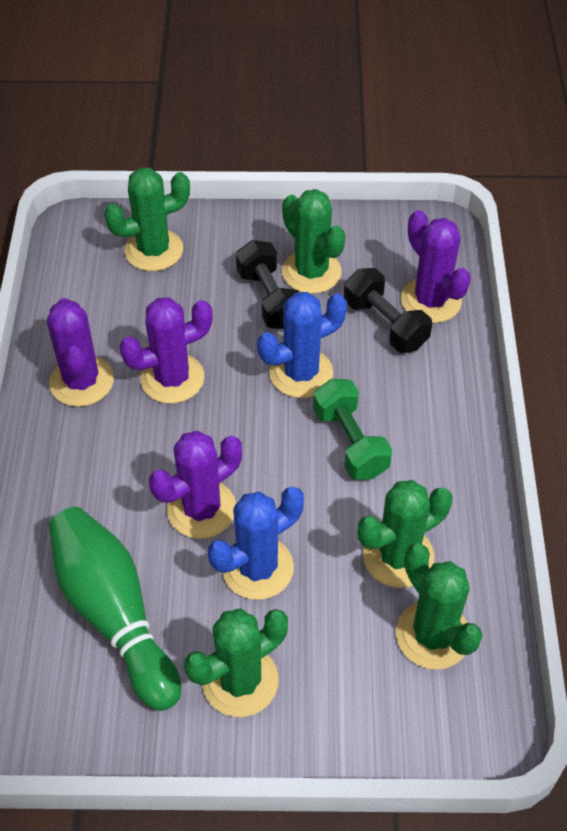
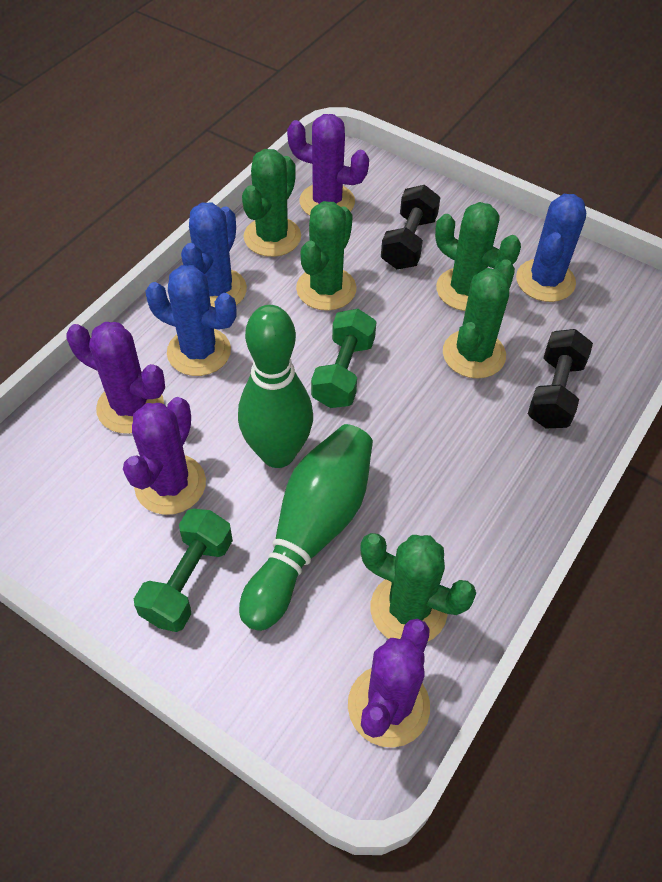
blue cactus: [208,487,304,600] [257,292,347,398] = 2 -> [145,265,236,376] [181,203,247,307] [516,194,586,302] = 3
green bowling pin: [49,507,181,711] = 1 -> [238,305,313,468] [239,424,373,631] = 2
green dumbbell: [313,379,392,480] = 1 -> [134,509,233,632] [311,309,376,408] = 2

